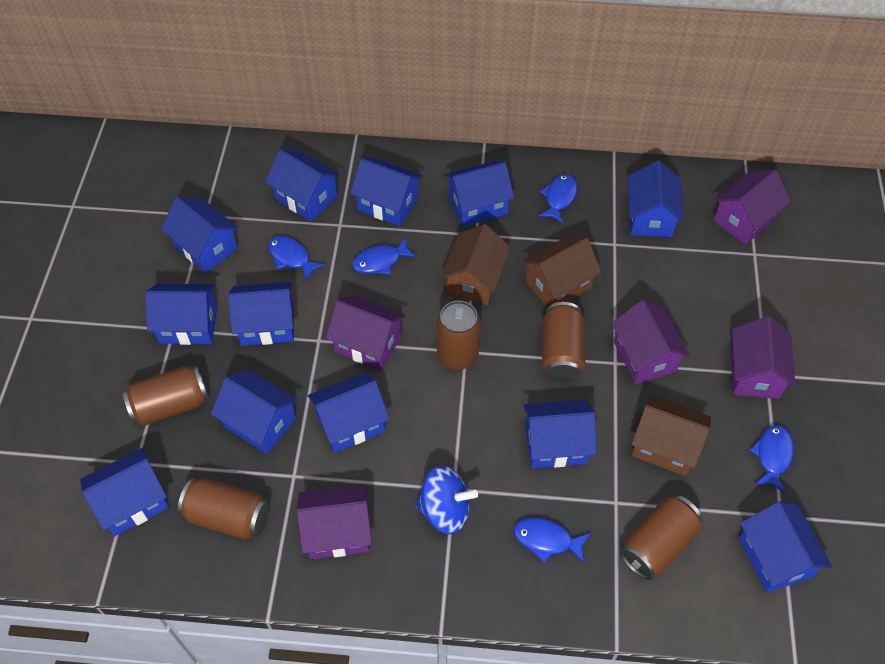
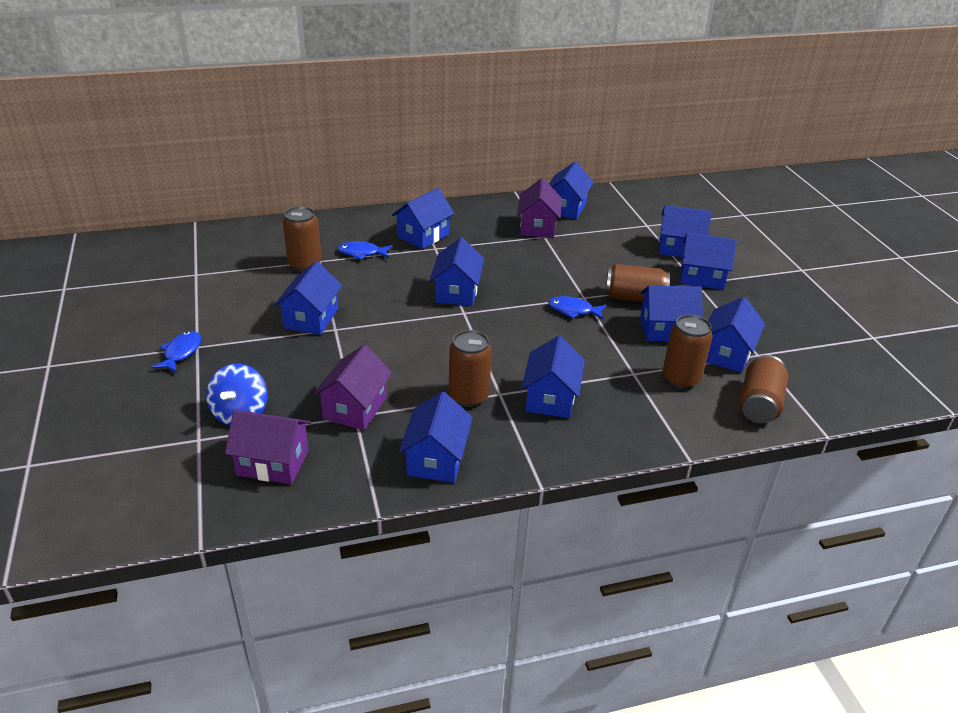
blue fish: [268,235,325,281] [352,238,417,274] [514,518,591,563] [538,174,577,223] [750,425,794,493] = 5 -> [151,331,201,373] [338,241,392,260] [548,296,607,320] = 3
blue house: [80,448,169,536] [145,284,218,345] [161,197,239,273] [211,370,299,454] [228,282,294,346] [265,149,341,222] [308,372,390,453] [350,158,423,226] [444,161,514,227] [523,400,597,468] [628,161,684,237] [739,502,832,593] = 12 -> [274,261,342,335] [392,188,455,249] [399,391,473,483] [430,237,484,306] [521,336,585,418] [549,161,594,220] [640,286,703,341] [659,205,712,257] [680,233,737,290] [706,297,765,373] = 10
brown house: [441,224,511,305] [522,236,601,308] [631,395,711,476] = 3 -> none = 0
purple house: [297,484,372,559] [326,295,406,371] [611,300,690,384] [713,170,791,245] [731,316,796,399] = 5 -> [225,410,311,484] [313,345,392,430] [517,178,562,238] = 3

